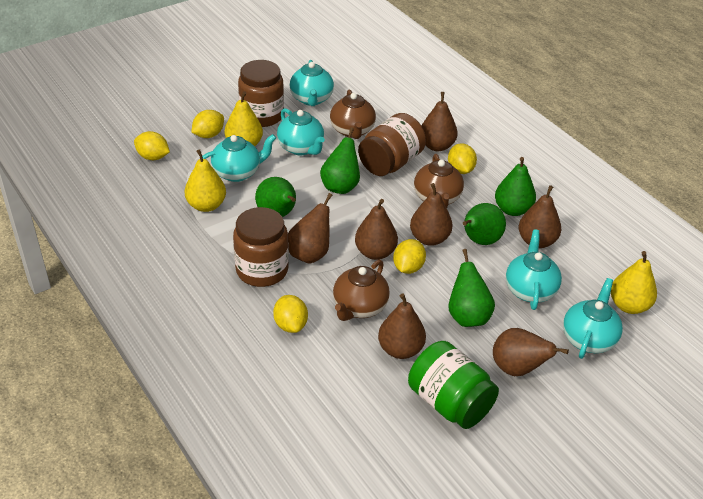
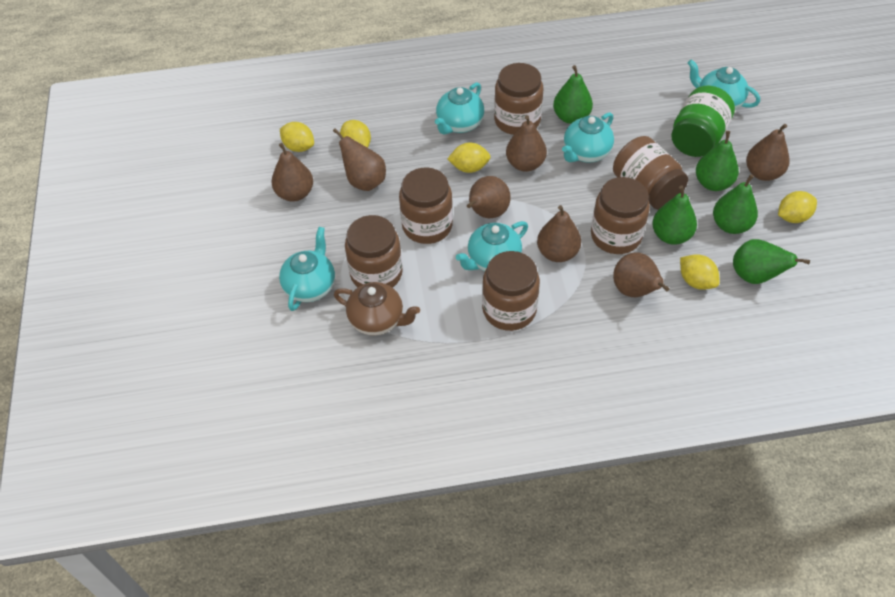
brown jar: [233,207,289,287] [238,60,284,127] [358,113,426,176] = 3 -> [345,215,403,288] [399,167,453,244] [482,251,540,331] [494,63,543,135] [591,177,650,254] [613,136,688,209] = 6
brown teapot: [330,90,376,139] [333,260,390,321] [414,154,464,208] = 3 -> [334,282,420,335] = 1
yellow pear: [184,149,226,212] [225,91,263,146] [611,251,657,314] = 3 -> none = 0

